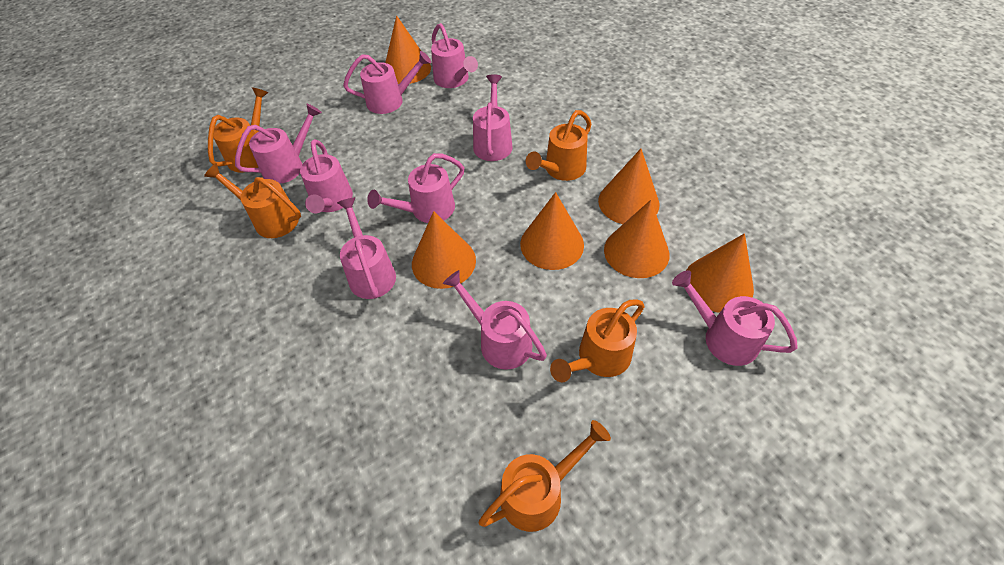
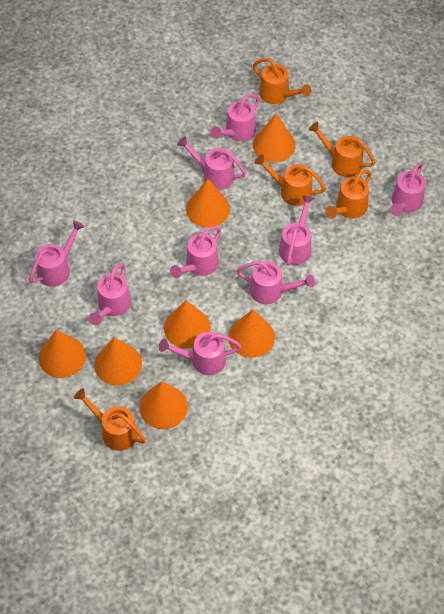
orange cone: [385,15,431,84] [412,211,476,289] [520,192,584,270] [598,149,659,224] [604,200,669,278] [687,233,754,313] = 6 -> [39,330,86,378] [95,337,142,385] [139,381,188,429] [164,300,211,349] [186,179,230,228] [228,310,275,358] [253,113,296,162] = 7

